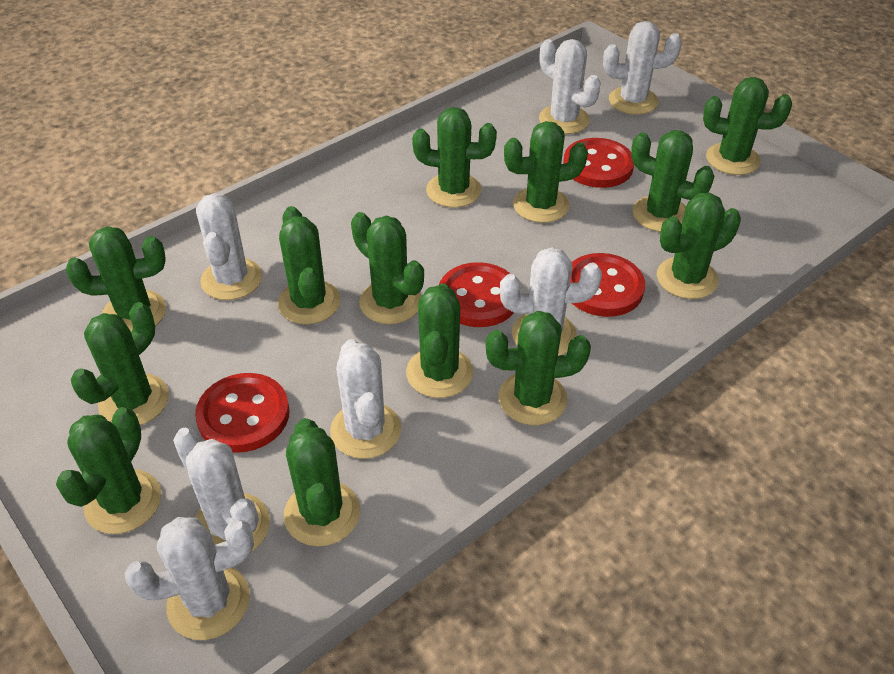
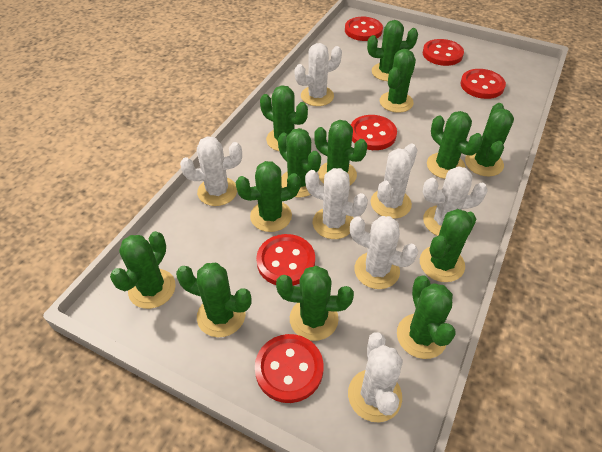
red button: [195,373,290,453] [439,262,514,327] [563,138,634,188] [570,253,645,317] = 4 -> [255,334,324,403] [256,234,315,286] [345,17,383,41] [351,115,397,150] [423,39,464,66] [460,69,506,99] = 6

